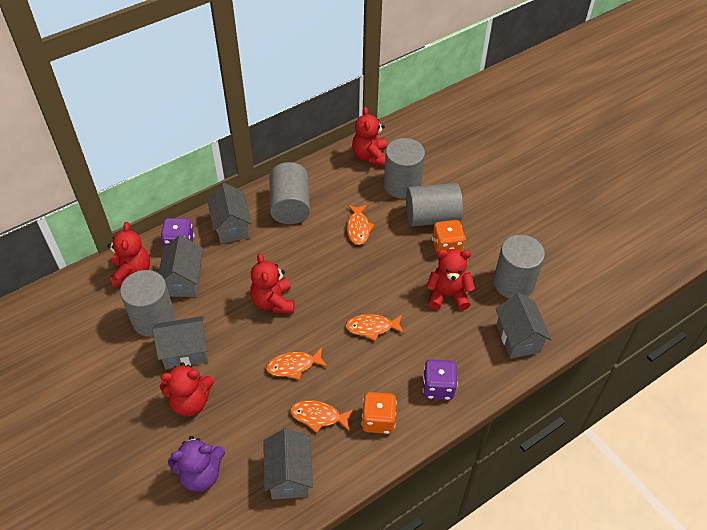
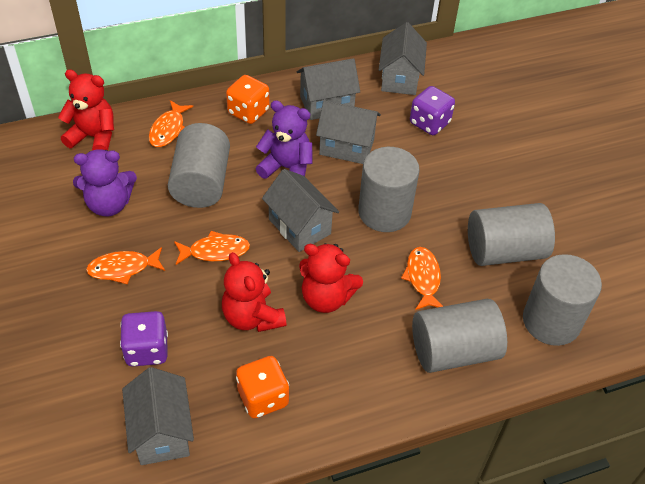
purple teddy bear: [168,436,225,492] = 1 -> [73,149,137,216] [256,100,313,179] = 2
red teddy bear: [107,222,150,288] [160,363,214,417] [250,253,294,313] [352,107,387,166] [426,249,475,310] = 5 -> [58,69,114,151] [222,252,287,332] [299,243,363,313] = 3

